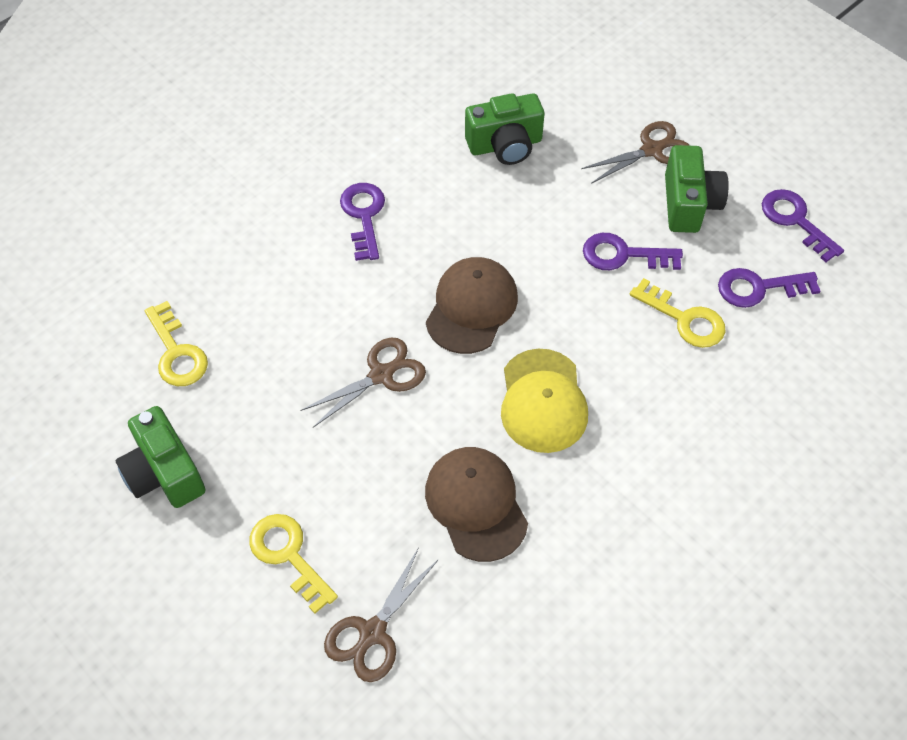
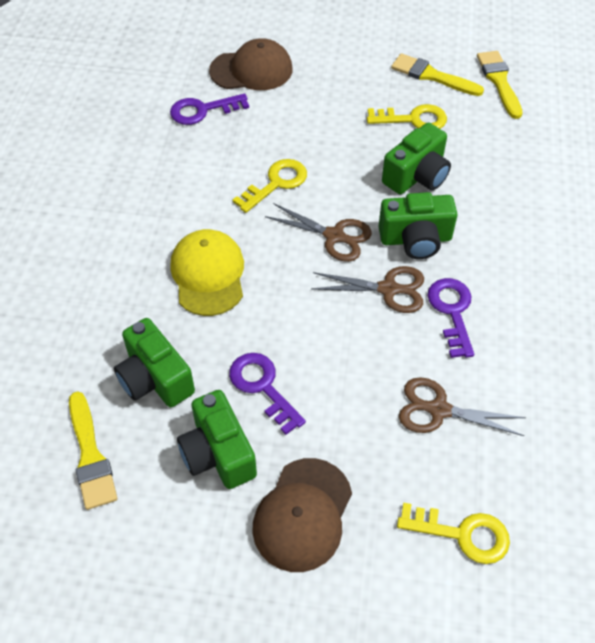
green camera: [116,406,205,508] [465,93,545,165] [665,145,729,233] = 3 -> [114,318,195,407] [177,390,257,489] [379,192,458,259] [382,122,451,194] = 4
purple key: [340,183,385,261] [583,233,683,270] [718,268,820,308] [762,189,844,262] = 4 -> [170,93,249,125] [229,353,306,435] [428,278,474,358] = 3
yellow brush: none = 0 -> [69,391,117,510] [391,53,484,96] [477,51,522,119] = 3

